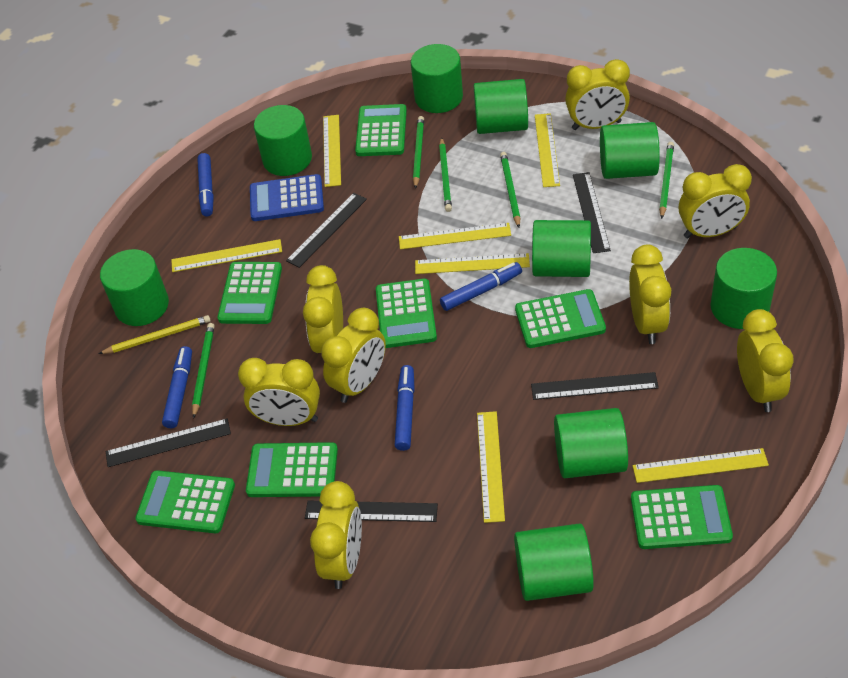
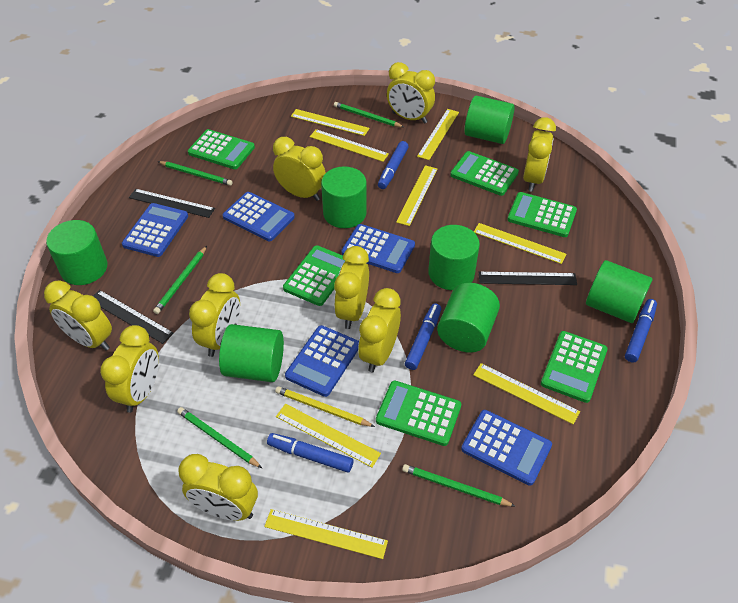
black ruler: [106,418,231,467] [286,193,367,268] [305,501,438,522] [531,372,659,400] [573,172,611,253] = 5 -> [93,290,173,344] [129,189,215,218] [479,272,577,285] = 3
blue calculator: [250,174,324,221] = 1 -> [122,203,188,257] [223,192,295,241] [285,325,359,397] [342,224,415,273] [461,410,552,486] = 5
green calculator: [135,470,235,533] [218,262,282,324] [246,442,338,497] [355,104,407,156] [376,279,437,348] [515,289,606,348] [631,485,733,549] = 7 -> [188,129,255,169] [283,245,345,306] [376,381,461,446] [450,151,519,196] [507,192,577,237] [541,331,608,403] = 6
green cylinder: [100,249,169,326] [254,105,312,176] [411,44,463,113] [474,79,528,134] [514,523,594,601] [532,220,591,277] [554,408,628,478] [600,122,660,179] [710,248,777,329] = 9 -> [46,220,107,285] [219,324,284,382] [321,166,367,228] [428,225,480,290] [437,283,500,353] [464,96,515,144] [586,260,652,323] = 7
yellow clock: [238,358,320,426] [303,265,343,353] [310,481,362,589] [321,308,386,403] [565,59,630,130] [629,245,671,344] [679,164,752,238] [737,309,794,412] = 8 -> [44,280,112,351] [100,325,159,413] [179,454,258,521] [189,273,240,357] [273,137,326,201] [334,246,369,329] [358,288,401,372] [387,62,435,124] [523,117,556,192] = 9
yellow ruler: [171,239,282,272] [323,115,341,187] [399,223,511,249] [415,253,530,274] [477,411,505,523] [535,113,560,187] [633,448,769,483] = 7 -> [264,509,388,559] [276,404,381,467] [291,109,370,136] [310,129,389,162] [396,165,437,226] [417,109,459,160] [473,363,580,425] [474,223,566,264] = 8

